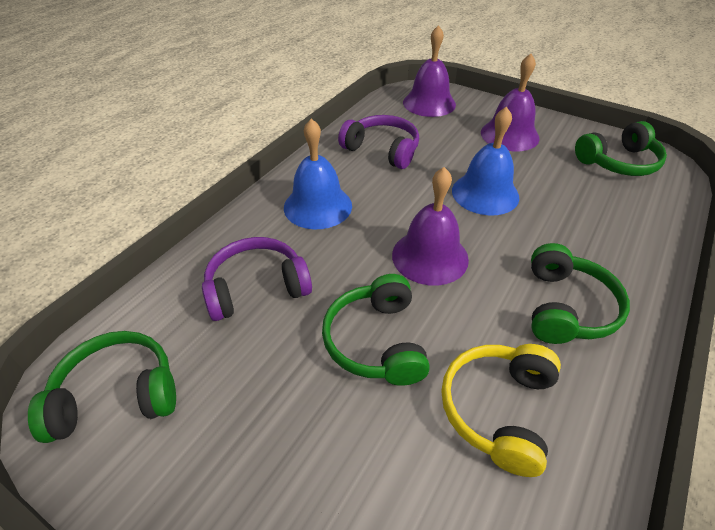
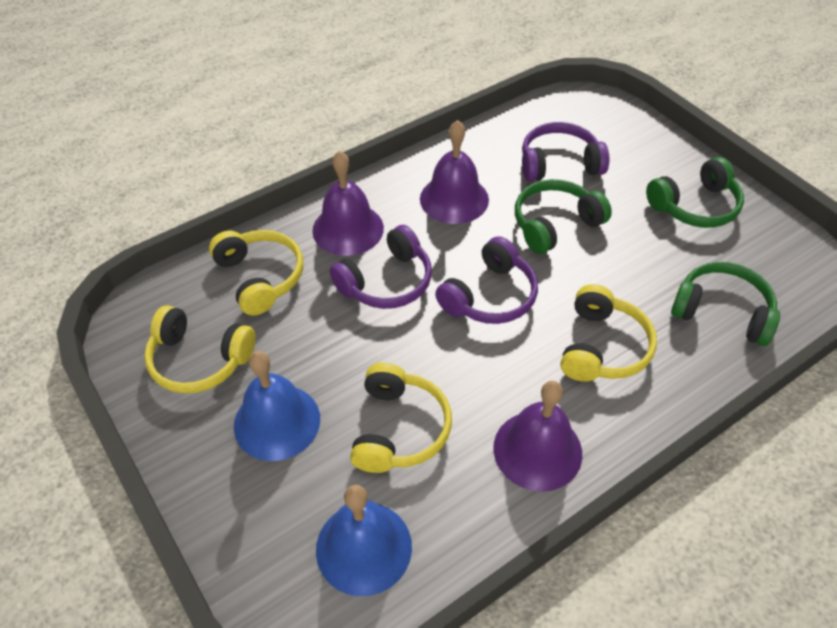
green headphones: [28,331,176,443] [322,274,430,386] [531,243,630,344] [575,121,667,176] = 4 -> [515,179,612,254] [646,157,744,228] [671,262,780,346] = 3
purple headphones: [202,237,312,321] [338,115,419,169] = 2 -> [330,225,432,309] [435,236,538,324] [522,122,609,181] = 3
yellow headphones: [441,344,561,477] = 1 -> [144,305,256,393] [209,230,303,316] [350,363,452,473] [561,284,657,382] = 4

